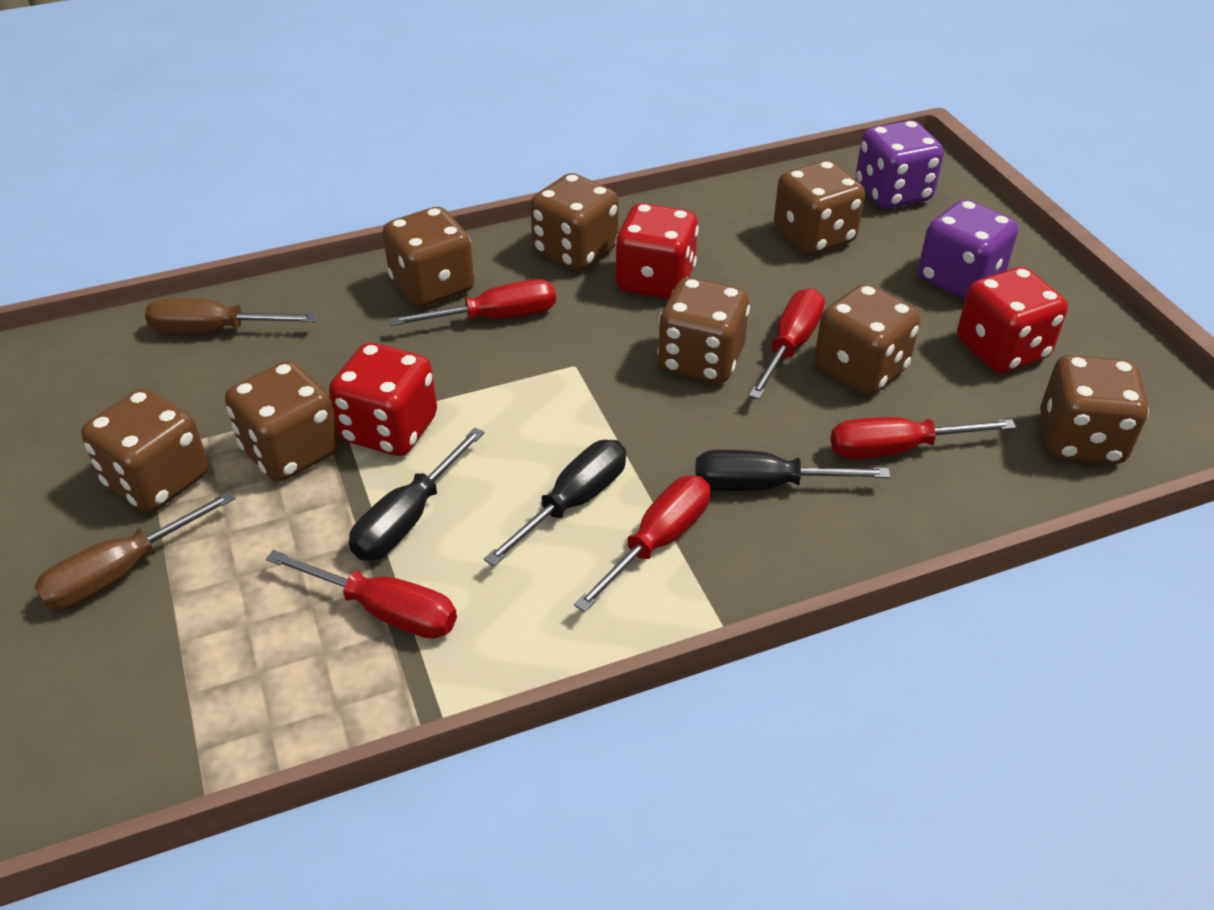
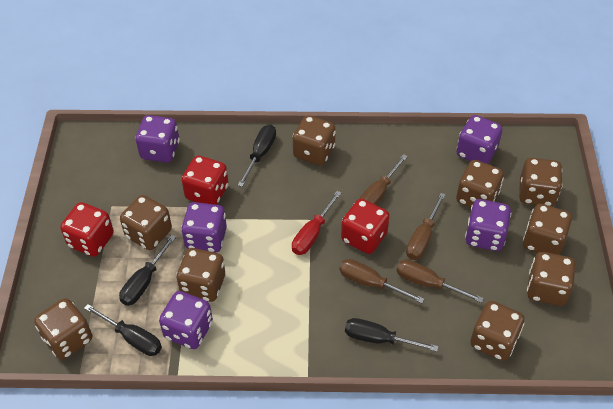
black screwdriver: [349,428,485,561] [484,440,626,566] [695,450,890,491] = 3 -> [84,304,162,356] [119,235,176,306] [238,125,276,187] [345,318,439,352] = 4
brown dice: [81,389,208,512] [225,361,340,481] [383,207,474,307] [530,173,618,271] [657,278,750,383] [774,160,865,255] [814,284,920,395] [1040,355,1149,464] = 8 -> [34,298,92,359] [120,195,172,250] [176,248,225,302] [293,115,336,166] [456,160,504,208] [470,301,525,361] [519,158,563,207] [523,204,572,255] [527,252,575,306] = 9
brown screwdriver: [34,491,235,610] [145,298,317,333] = 2 -> [339,259,424,303] [359,154,408,205] [397,260,484,303] [406,193,446,260] = 4
purple dice: [856,120,944,209] [918,200,1018,300] = 2 -> [135,115,180,163] [159,291,213,349] [181,202,227,253] [457,115,503,164] [465,199,511,251] = 5
red screwdriver: [266,550,457,639] [389,279,556,326] [574,476,710,612] [749,288,825,399] [830,417,1016,459] = 5 -> [292,191,341,255] = 1

